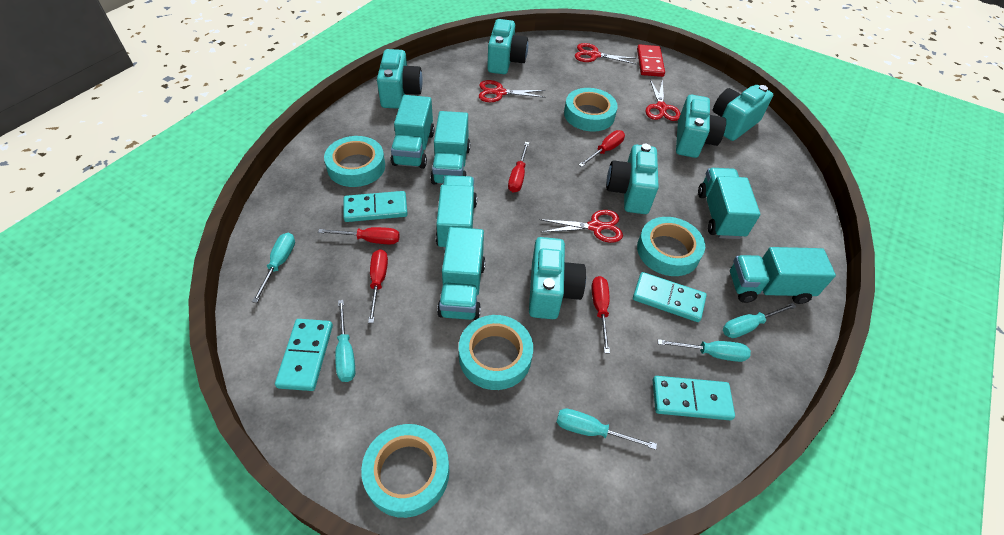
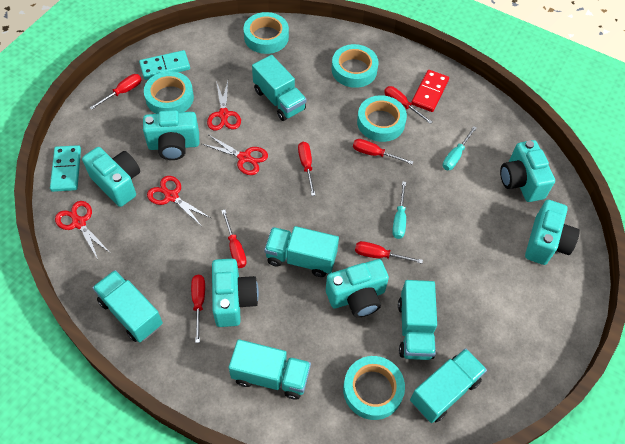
red screwdriver: [318,227,400,244] [368,249,388,323] [508,142,529,193] [579,130,625,167] [592,276,610,353] = 5 -> [89,74,142,110] [191,275,205,343] [221,209,247,268] [298,142,316,196] [353,139,414,165] [355,241,423,264] [384,86,432,124] = 7
turquoise domino: [275,319,333,391] [343,191,408,222] [633,272,706,322] [653,376,735,420] = 4 -> [50,145,81,192] [139,50,190,80] = 2
turquoise screwdriver: [252,233,295,303] [335,300,355,382] [557,408,657,450] [658,339,751,362] [723,303,796,338] = 5 -> [392,181,406,239] [443,126,477,170] = 2

